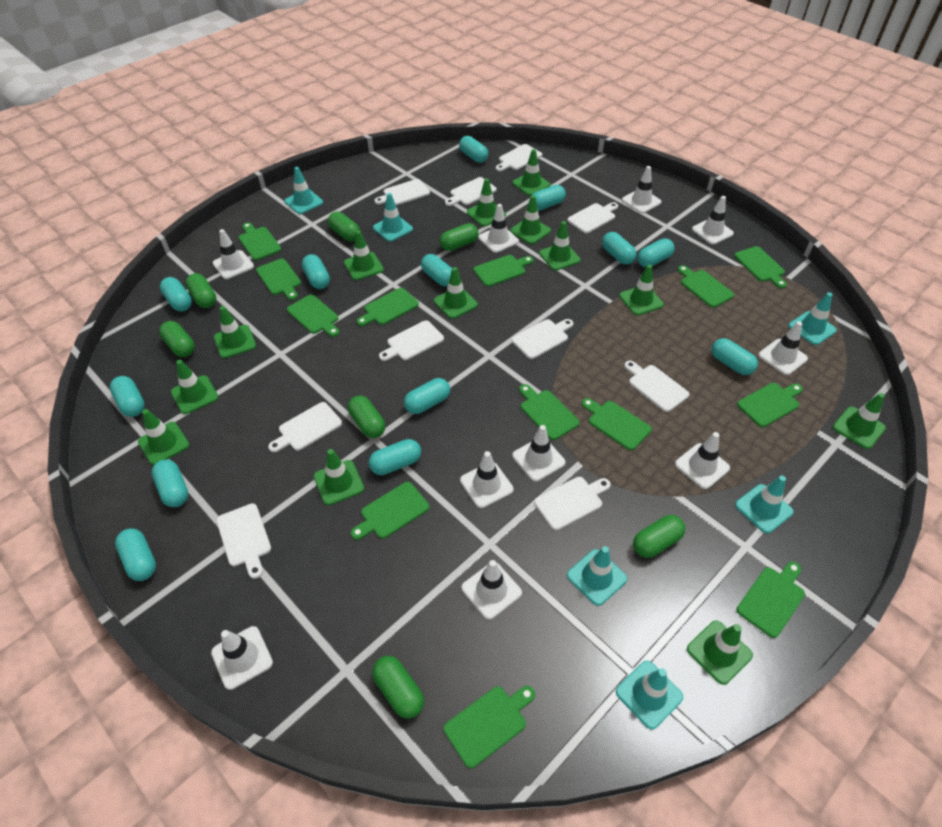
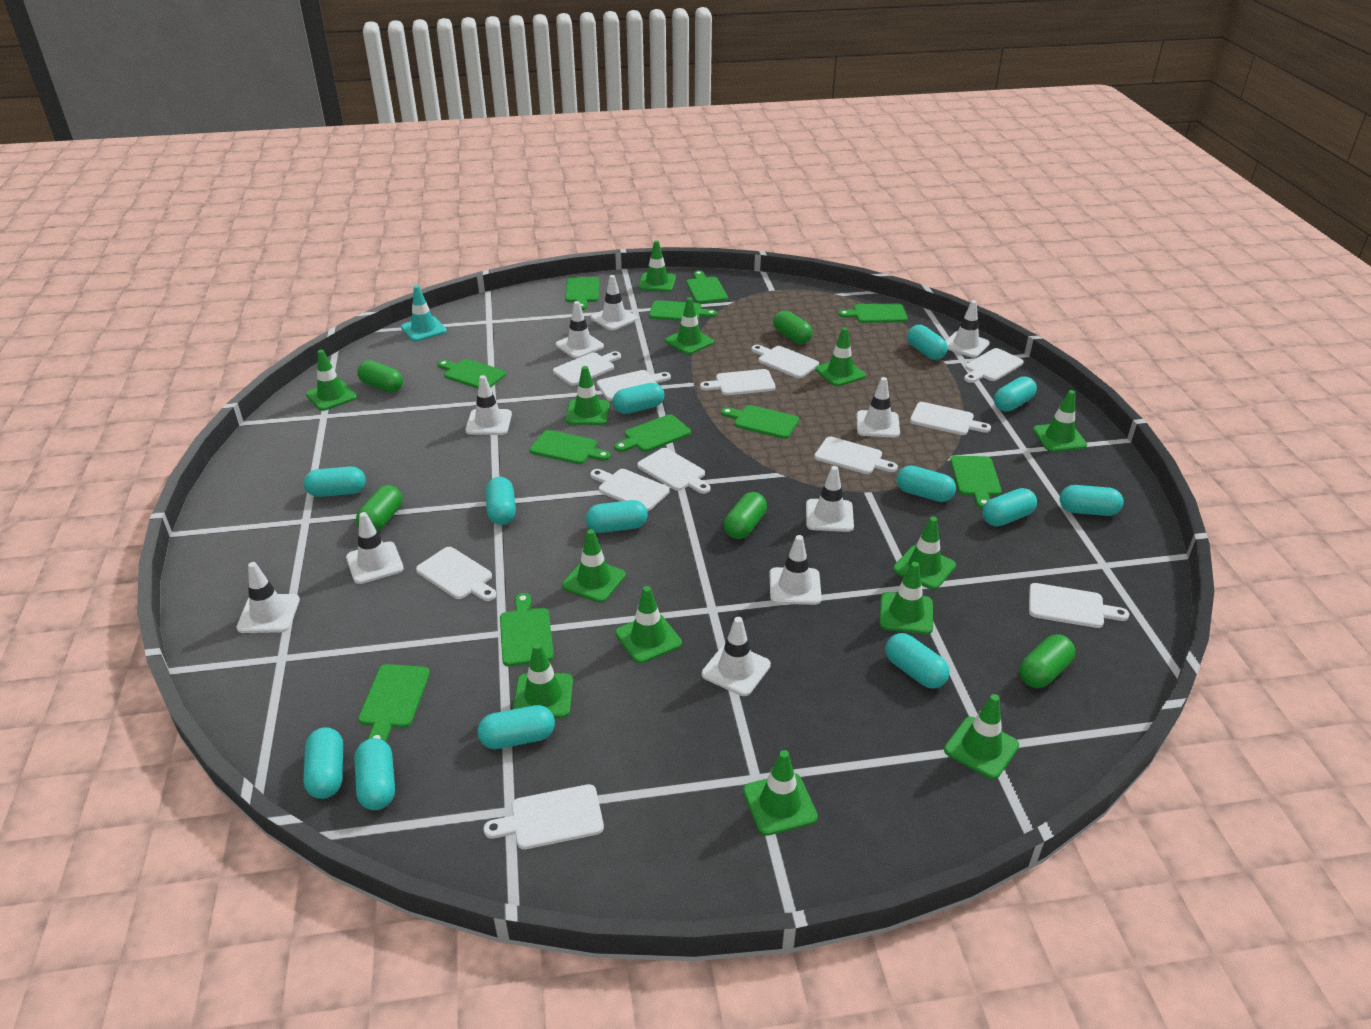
green capsule: [159,321,195,357] [186,273,216,308] [328,212,360,241] [348,395,385,438] [372,656,424,719] [440,223,479,251] [633,515,685,558] = 7 -> [356,485,402,532] [357,360,403,393] [724,492,767,539] [773,310,813,344] [1019,634,1075,688] = 5
green cutting board: [239,222,282,260] [256,259,301,300] [287,294,339,337] [351,482,429,540] [357,288,419,326] [444,686,535,768] [473,255,533,287] [519,384,580,440] [582,398,652,450] [678,265,734,308] [734,246,787,288] [737,383,803,427] [737,561,805,638] = 13 -> [358,664,430,742] [438,359,506,389] [500,593,554,667] [530,430,611,464] [565,277,599,310] [614,414,691,452] [649,300,717,321] [686,270,728,304] [721,405,799,439] [838,303,908,323] [950,456,1002,509] = 11
turquoise traffic cone: [285,167,323,214] [373,193,413,242] [567,546,627,606] [616,661,683,730] [735,476,794,534] [788,292,837,345] = 6 -> [401,285,447,342] = 1
white cutting board: [216,503,271,579] [268,402,342,452] [374,179,430,205] [379,320,444,361] [445,177,497,206] [496,144,542,171] [512,319,573,359] [534,477,611,530] [567,202,618,233] [624,361,689,412] = 10 -> [416,547,496,601] [483,784,604,849] [553,351,621,386] [590,469,670,511] [597,370,671,401] [637,448,711,494] [700,369,776,395] [751,345,819,378] [814,437,898,474] [910,402,991,435] [964,348,1024,383] [1029,583,1129,628] = 12

